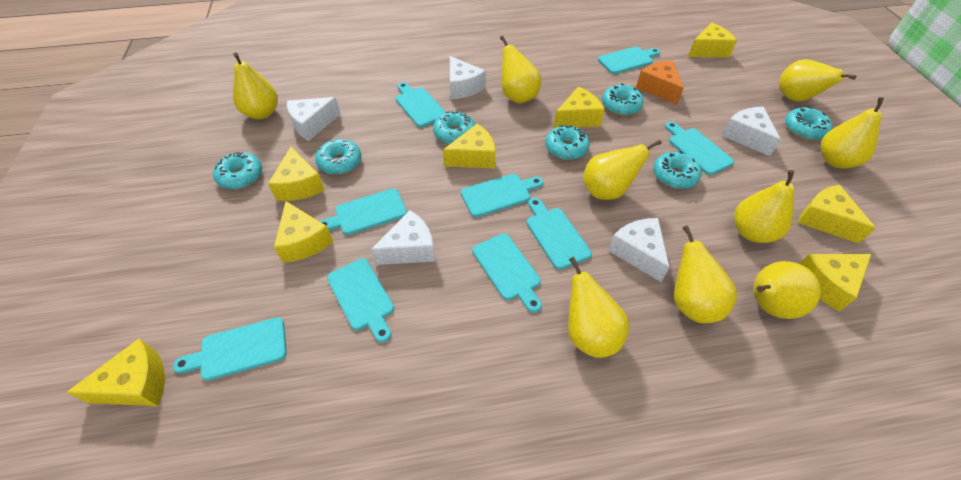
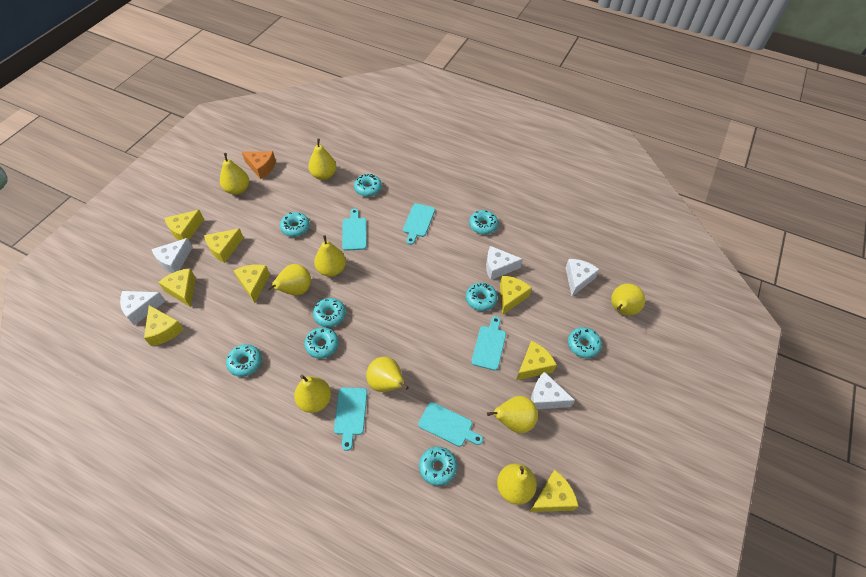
turquoise cutting board: [173,317,287,381] [319,189,407,235] [327,258,394,343] [396,82,446,127] [461,174,543,217] [472,234,542,313] [526,198,592,270] [598,47,660,74] [665,121,734,175] = 9 -> [334,387,367,451] [342,208,367,251] [403,203,435,245] [418,402,483,447] [471,316,506,371] = 5
turquoise donut: [213,152,262,189] [315,139,361,175] [433,111,475,144] [545,125,590,160] [602,83,643,115] [653,151,701,189] [785,106,832,140] = 7 -> [226,344,262,377] [280,212,310,237] [304,327,339,359] [313,298,346,327] [354,174,382,197] [419,447,457,486] [466,283,498,311] [469,210,498,235] [568,327,602,358] = 9

